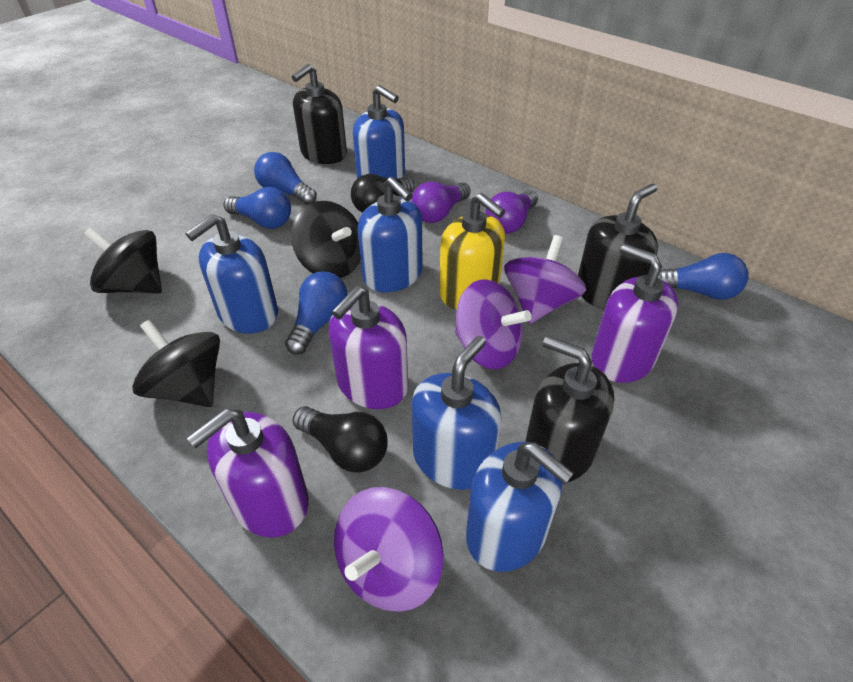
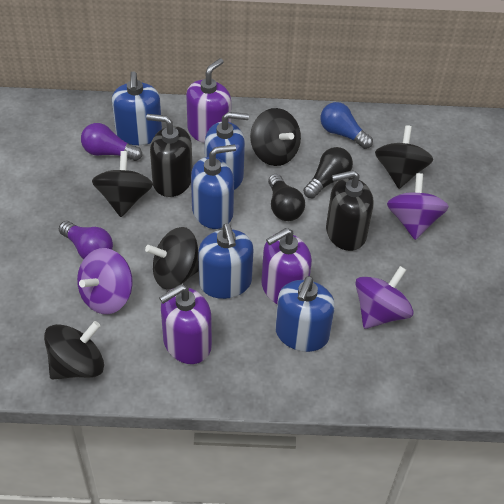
black soap dispenser: [292,64,347,164] [525,336,614,484] [578,184,658,310] = 3 -> [146,114,192,197] [326,170,374,251] = 2
black spinning top: [84,228,162,294] [132,320,220,407] [291,201,361,278] = 3 -> [44,321,104,379] [92,151,153,217] [145,227,199,289] [250,108,301,166] [375,125,433,189] = 5
blue light bulb: [224,187,291,229] [254,152,317,205] [285,272,348,355] [658,253,749,300] = 4 -> [320,102,373,149] = 1
yellow soap dispenser: [439,193,505,310] = 1 -> none = 0

